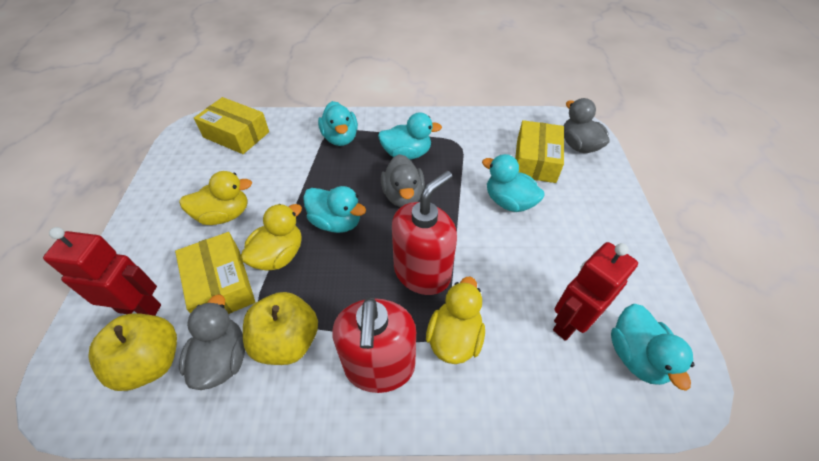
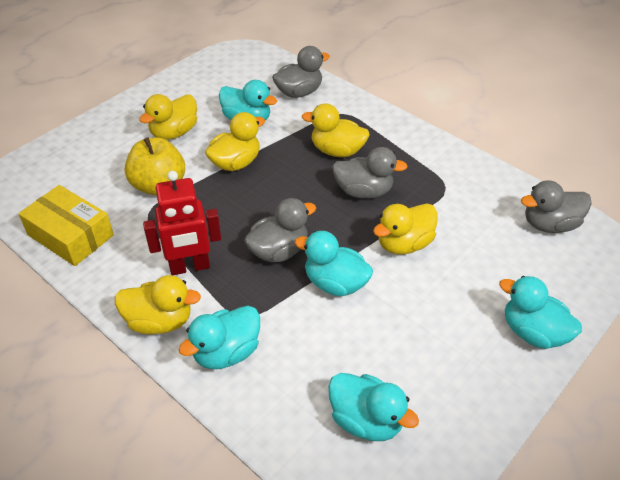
grey duck: [179,294,245,390] [381,154,425,207] [563,98,610,153] = 3 -> [244,198,316,263] [272,46,330,98] [332,147,408,199] [521,180,592,233] = 4
red robot: [43,227,161,316] [553,242,638,341] = 2 -> [143,171,221,275] = 1
red soap dispenser: [332,297,416,393] [392,171,457,295] = 2 -> none = 0
yellow apple: [88,313,177,391] [243,292,318,365] = 2 -> [124,137,185,195] = 1
yellow box: [175,232,255,314] [194,97,269,154] [515,120,564,183] = 3 -> [18,185,114,266] = 1
yellow duck: [179,171,252,225] [241,204,302,271] [426,277,485,364] = 3 -> [115,275,201,334] [139,94,197,140] [205,112,265,171] [302,103,369,157] [373,204,438,254] = 5

